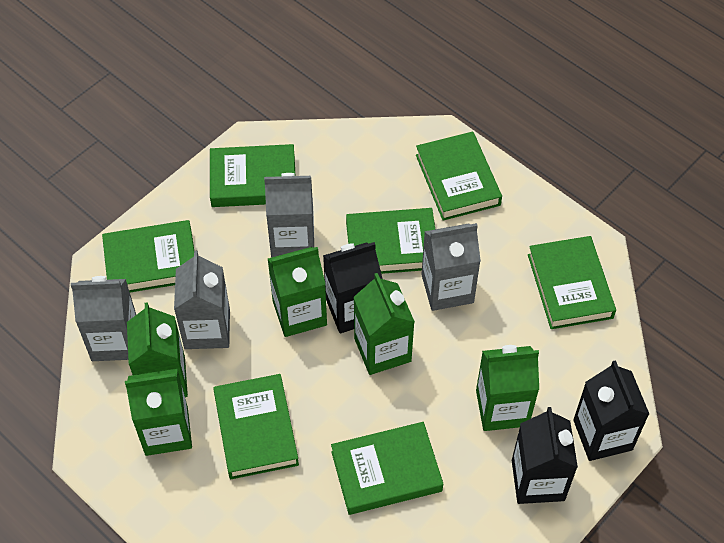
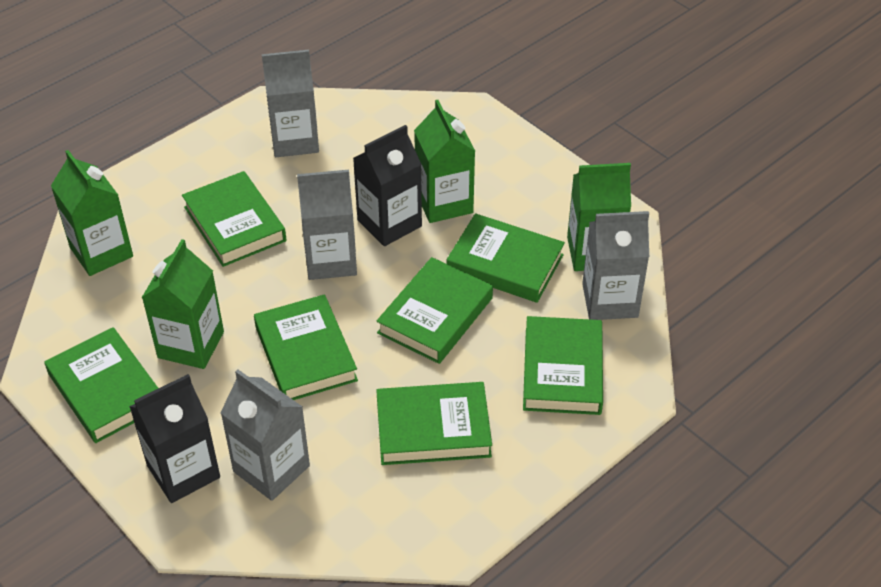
black carton: [323,242,383,333] [512,407,578,504] [573,360,649,461] = 3 -> [129,374,220,503] [353,125,422,246] = 2
green carton: [125,368,192,456] [127,302,188,397] [268,247,327,337] [353,273,415,375] [476,345,539,431] = 5 -> [51,150,133,276] [142,239,224,369] [414,100,475,223] [567,163,631,271] = 4

